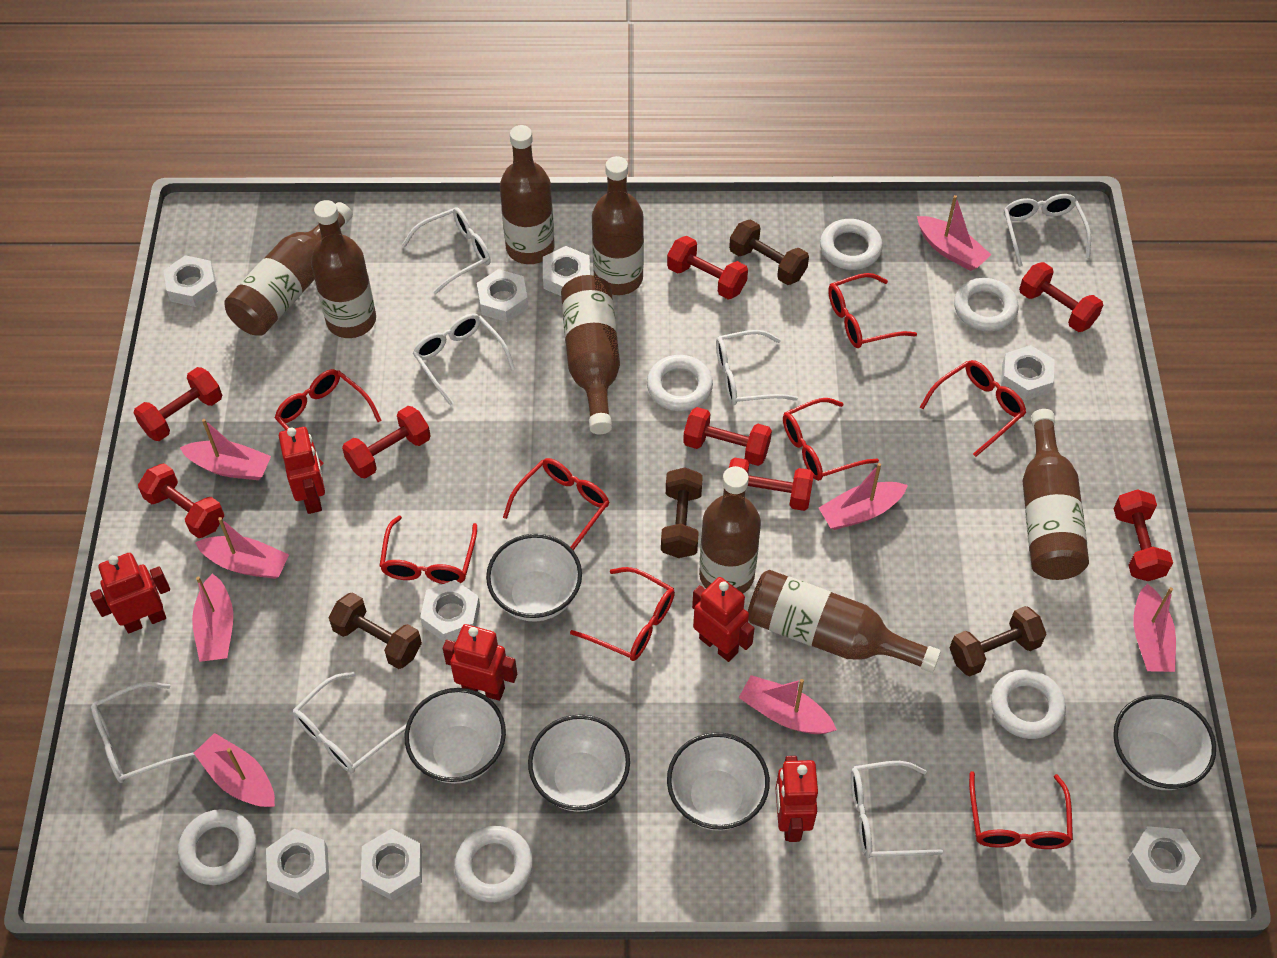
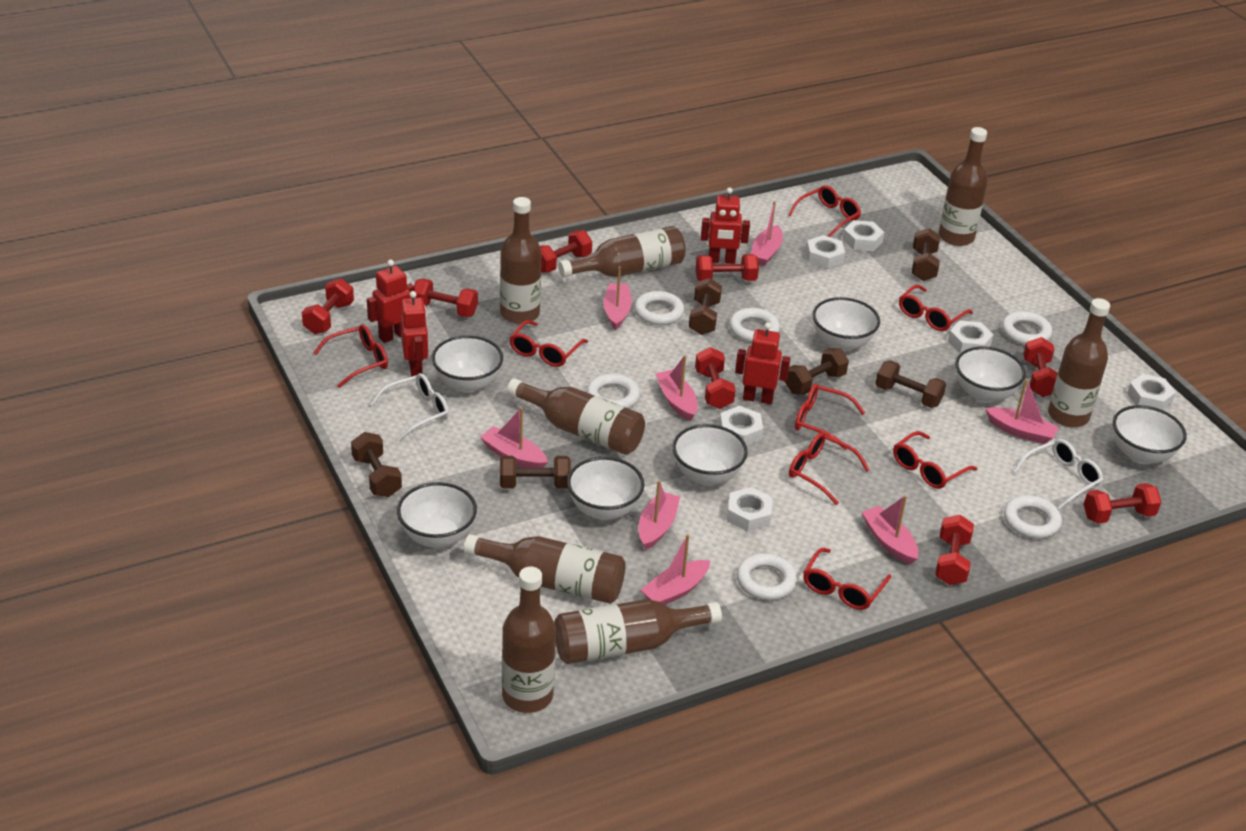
brown dumbbell: [329,592,422,669] [661,467,703,558] [729,219,809,285] [950,606,1046,676] = 4 -> [351,432,402,497] [500,456,571,489] [689,278,722,335] [785,348,849,395] [875,360,946,408] [912,228,940,281] = 6
red robot: [90,553,170,633] [279,427,325,514] [443,624,517,701] [692,577,755,662] [775,756,818,842] = 5 -> [367,260,415,343] [401,291,428,377] [701,187,750,264] [735,322,790,404] = 4
white bowl: [405,688,506,784] [486,534,582,622] [528,714,630,812] [667,732,770,831] [1113,694,1216,790] = 5 -> [397,482,477,548] [432,335,503,393] [567,457,644,520] [672,424,748,486] [812,297,880,352] [955,347,1026,403] [1113,405,1187,464] = 7
white glasses: [91,682,196,783] [293,672,406,773] [402,207,491,294] [413,313,515,406] [716,330,798,406] [851,761,943,858] [1004,194,1091,267] = 7 -> [370,373,449,441] [1013,439,1103,510] = 2
white nut: [163,255,218,307] [266,829,329,900] [361,829,422,901] [420,580,480,642] [477,269,528,322] [543,246,590,296] [1001,345,1055,400] [1128,826,1201,892] = 8 -> [719,406,763,446] [727,487,772,532] [806,235,845,269] [843,220,884,251] [948,320,994,353] [1127,374,1176,410] = 6

